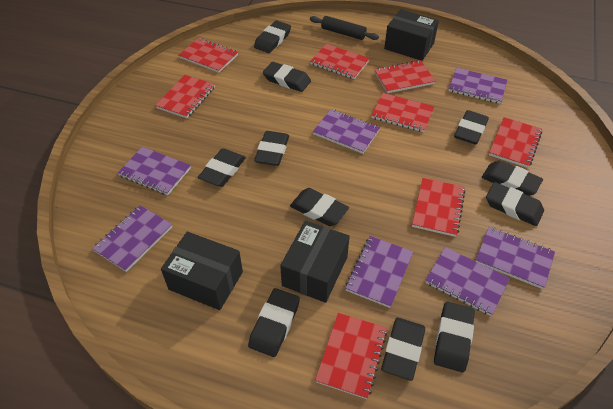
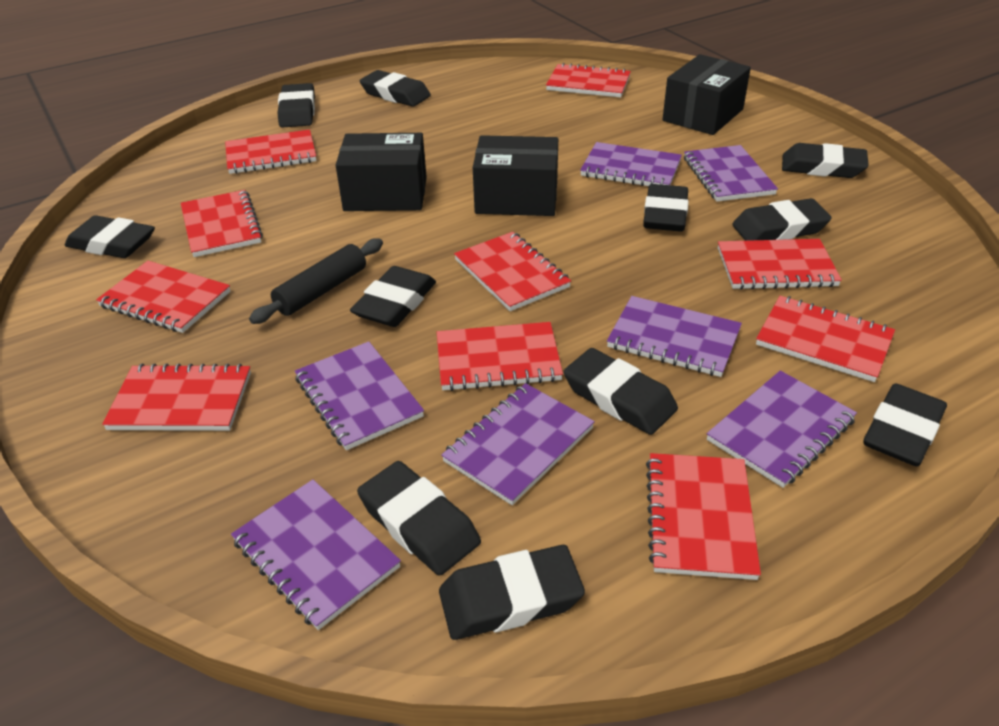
red notebook: [155,75,215,118] [179,38,238,73] [310,44,370,79] [315,313,387,399] [371,93,435,132] [374,60,435,93] [412,178,465,237] [489,117,542,168] = 8 -> [96,261,231,333] [102,363,251,431] [181,190,263,257] [225,129,317,174] [437,322,563,391] [454,232,571,311] [546,63,631,98] [646,453,761,580] [718,239,842,290] [756,296,895,382] = 10

